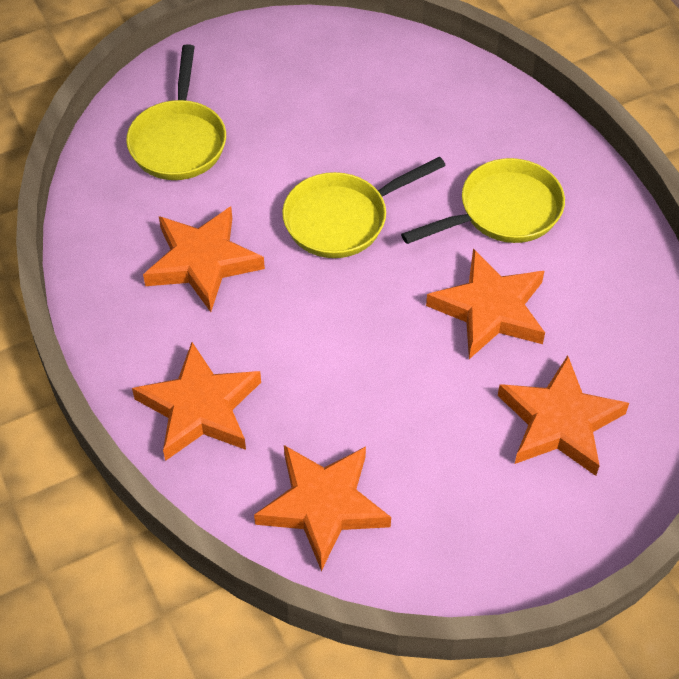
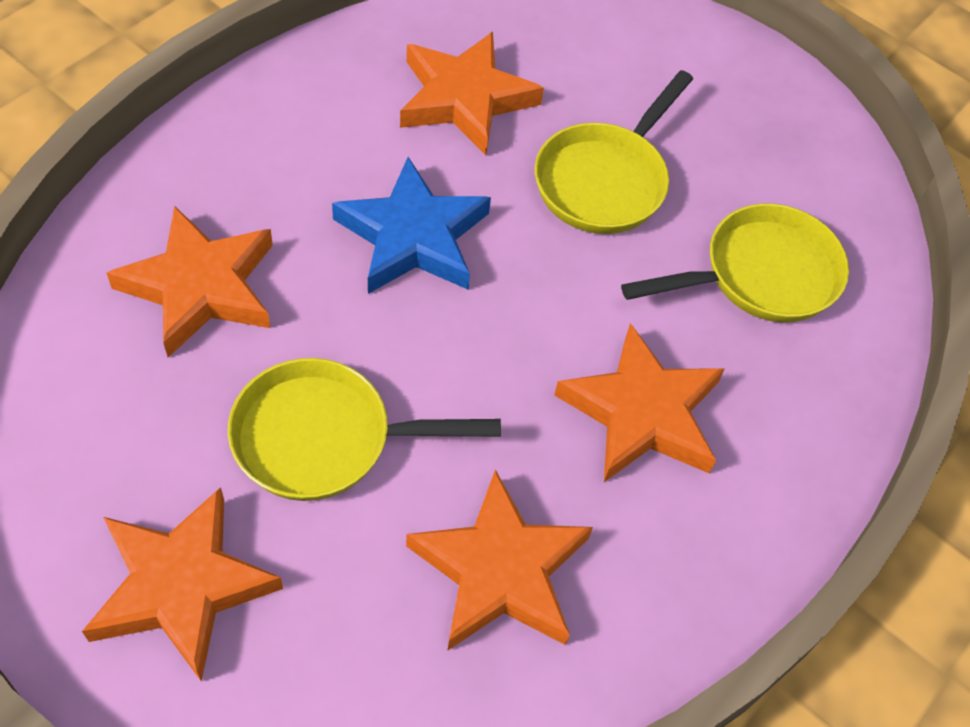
blue star: none = 0 -> [332,157,491,294] = 1

